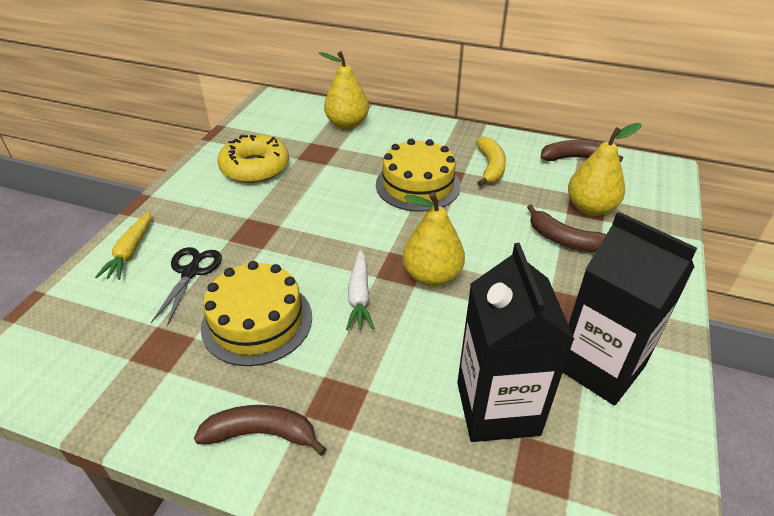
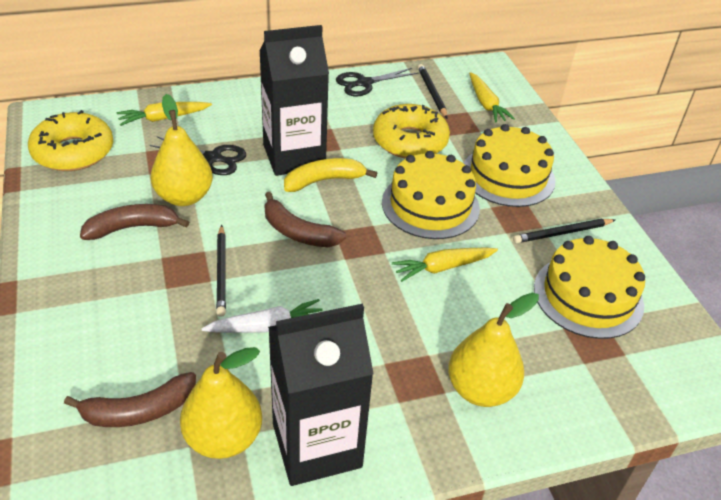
black pencil: none = 0 -> [216,225,226,317] [418,64,448,118] [513,219,615,243] = 3
black scissors: [151,247,222,326] = 1 -> [150,136,246,175] [336,68,419,96] = 2
yellow cake: [201,261,312,366] [376,139,461,212] = 2 -> [382,151,480,239] [463,124,555,207] [534,236,645,339] = 3
yellow carrot: [95,211,151,280] = 1 -> [117,102,212,126] [392,248,498,282] [469,72,515,123] = 3
yellow donut: [217,134,289,183] = 1 -> [28,110,113,171] [373,104,450,159] = 2

